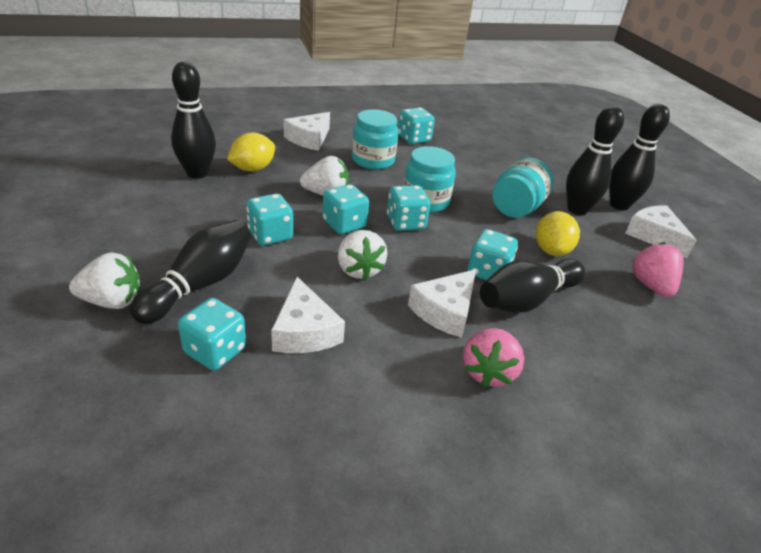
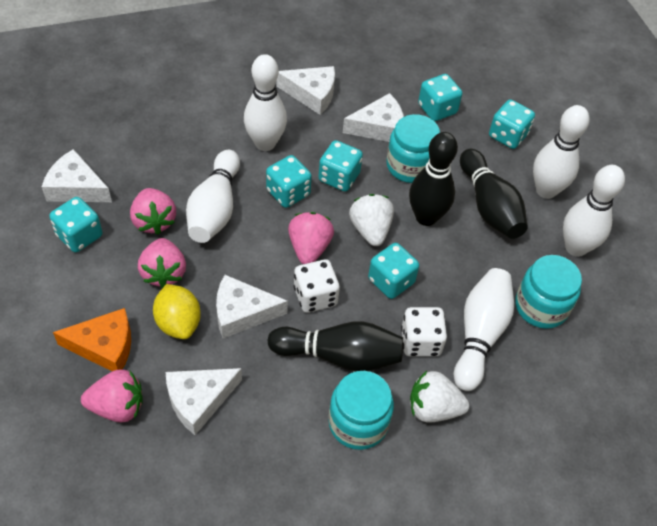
black bowling pin: [130,220,251,324] [171,62,216,179] [480,259,585,313] [566,106,624,215] [609,104,670,210] = 5 -> [268,321,403,371] [409,132,458,226] [460,149,528,239] = 3
orange cheese: none = 0 -> [53,308,131,371] = 1
pink strawberry: [463,328,524,387] [632,242,684,297] = 2 -> [81,369,143,423] [130,188,176,235] [138,238,186,288] [288,212,334,264] = 4
white bowling pin: none = 0 -> [186,150,240,243] [244,54,287,151] [454,268,514,391] [533,105,589,199] [563,165,625,257] = 5
white cheese: [271,277,345,353] [284,112,330,151] [408,269,476,338] [625,205,697,258] = 4 -> [42,149,112,202] [166,368,242,435] [216,275,288,338] [276,66,335,115] [343,93,404,142] = 5
white dice: none = 0 -> [294,259,340,313] [401,307,447,357] = 2
white strawberry: [69,252,140,309] [300,156,349,196] [338,230,388,280] = 3 -> [349,194,394,246] [410,371,469,423] = 2
yellow lemon: [227,133,275,171] [536,211,580,256] = 2 -> [153,284,201,339] = 1

